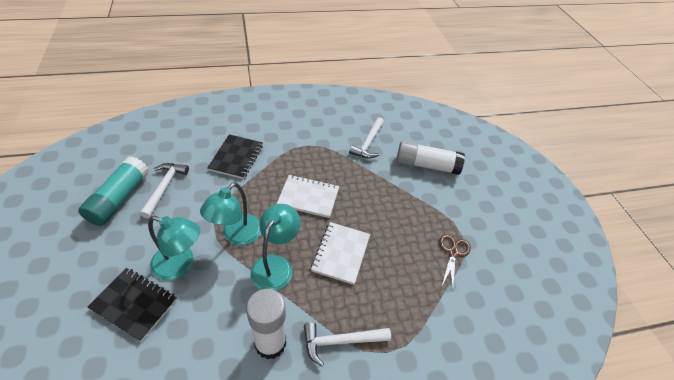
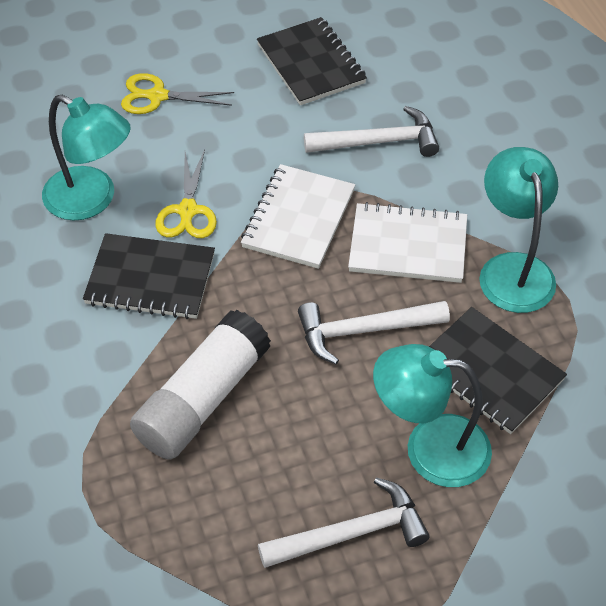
black notebook: [87,268,177,342] [207,134,263,179] = 2 -> [83,233,215,319] [257,17,367,105] [429,307,567,434] = 3
brown scissors: [439,234,471,291] = 1 -> none = 0
turquoise glue stick: [78,156,149,226] = 1 -> none = 0
white glue stick: [246,289,286,360] [397,141,465,175] = 2 -> [130,310,271,460] = 1
yellow scissors: none = 0 -> [121,73,234,114] [155,150,217,238] = 2

